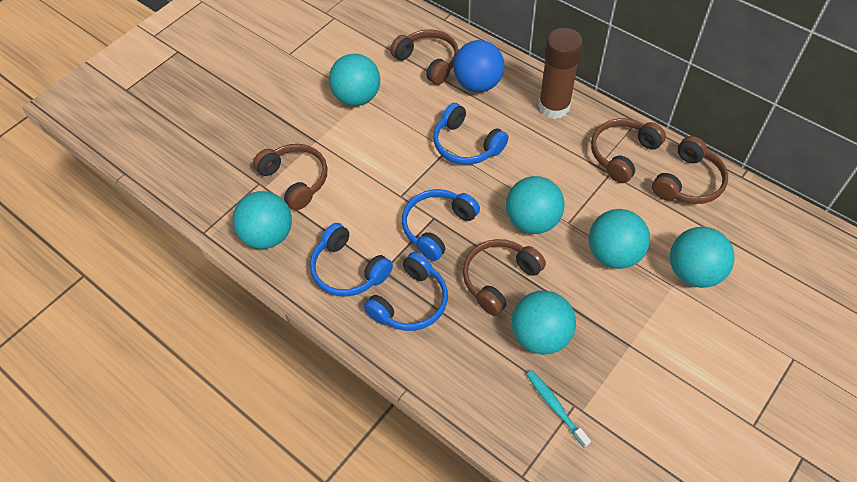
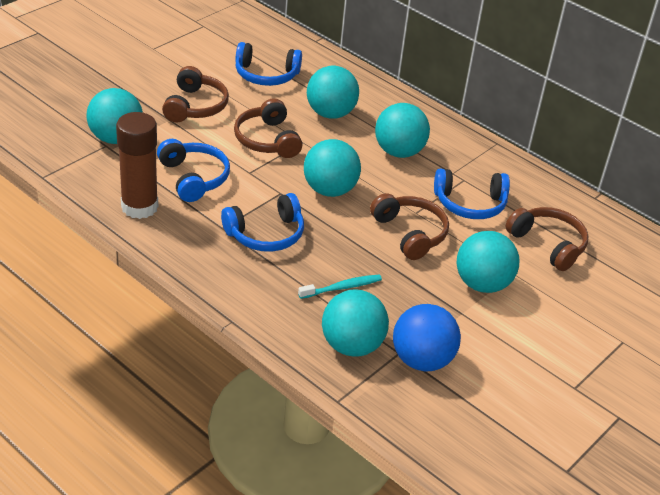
brown headphones: [253,144,327,210] [390,29,459,85] [463,239,546,316] [591,118,666,183] [652,136,728,204] = 5 -> [162,66,229,122] [234,98,302,158] [370,193,449,260] [505,207,588,271] = 4

